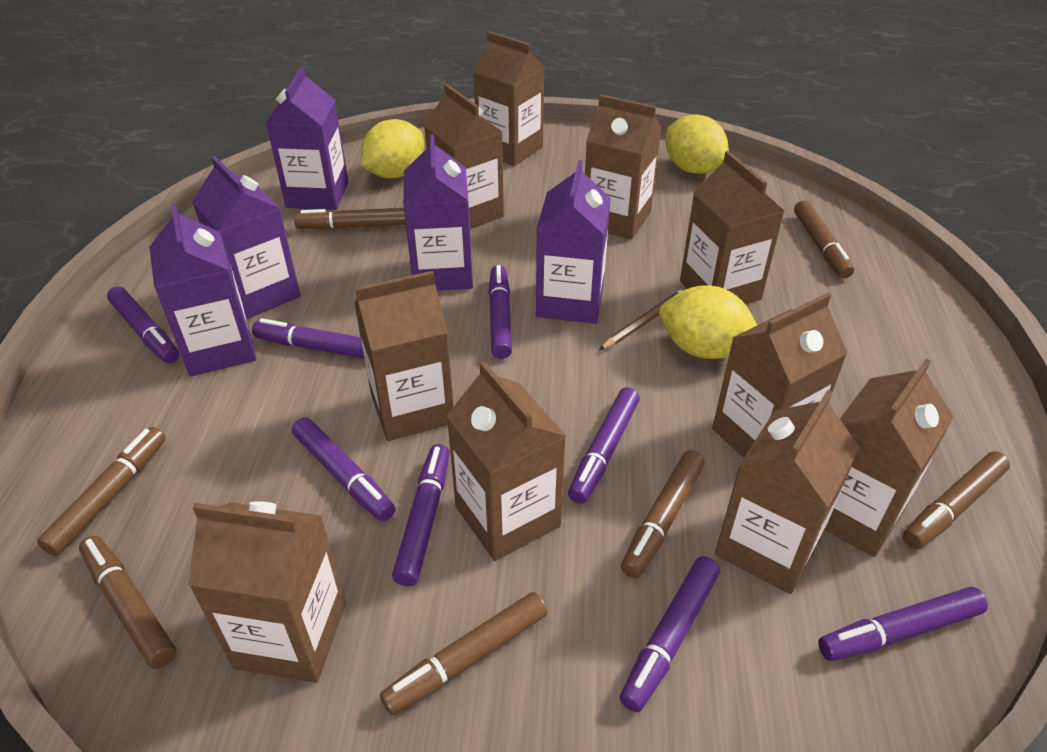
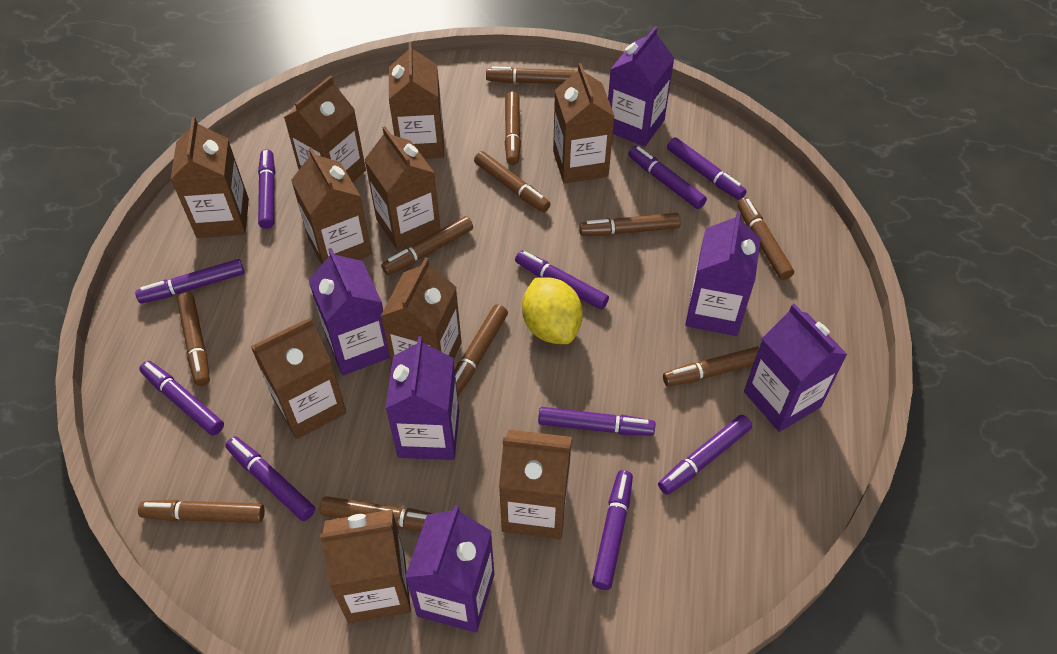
brown marker: [37,427,166,556] [79,536,177,669] [294,208,406,230] [380,592,547,715] [621,450,705,578] [794,200,854,278] [903,451,1010,549] = 7 -> [138,500,265,523] [177,293,210,386] [320,496,433,531] [381,216,473,275] [455,305,508,395] [474,151,550,212] [486,66,575,84] [505,91,521,165] [579,213,681,236] [663,346,760,387] [737,197,794,280] = 11
brown pencil: [599,290,683,350] = 1 -> none = 0
purple carton: [149,203,256,377] [192,156,301,319] [266,67,348,210] [403,134,473,291] [536,160,611,324] = 5 -> [309,248,390,375] [386,336,459,460] [405,505,494,633] [608,26,674,147] [685,211,761,336] [744,304,848,432] = 6
purple marker: [107,287,179,364] [252,318,364,359] [292,417,395,522] [392,444,450,586] [489,265,512,359] [568,387,640,504] [620,556,720,712] [818,587,988,661] = 8 -> [135,259,244,303] [139,361,224,435] [225,436,315,521] [258,149,275,229] [515,250,609,310] [538,407,655,436] [592,470,633,590] [628,146,707,209] [658,415,752,495] [667,137,747,200] = 10
yellow lemon: [361,119,424,179] [659,285,757,359] [666,115,728,174] = 3 -> [522,278,583,344] = 1

